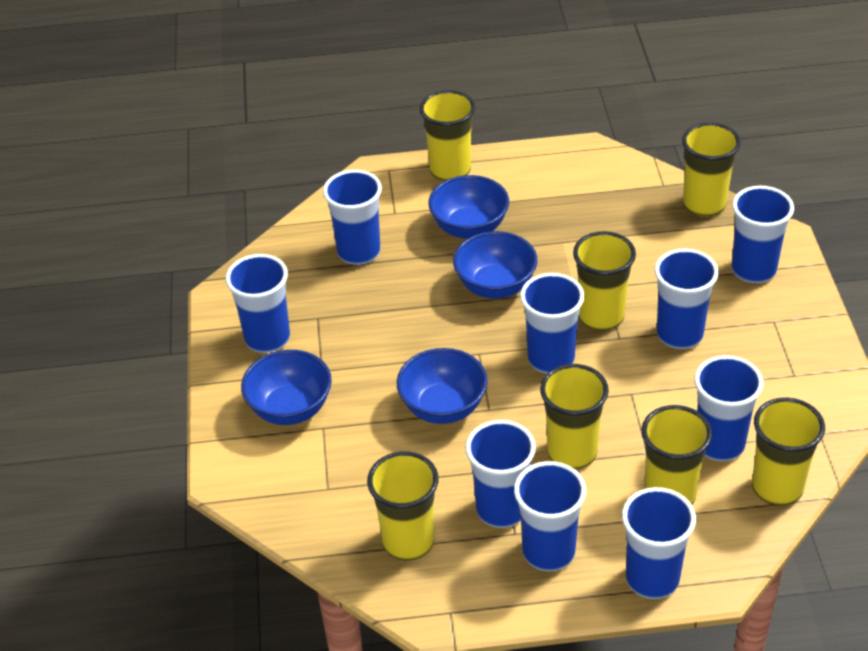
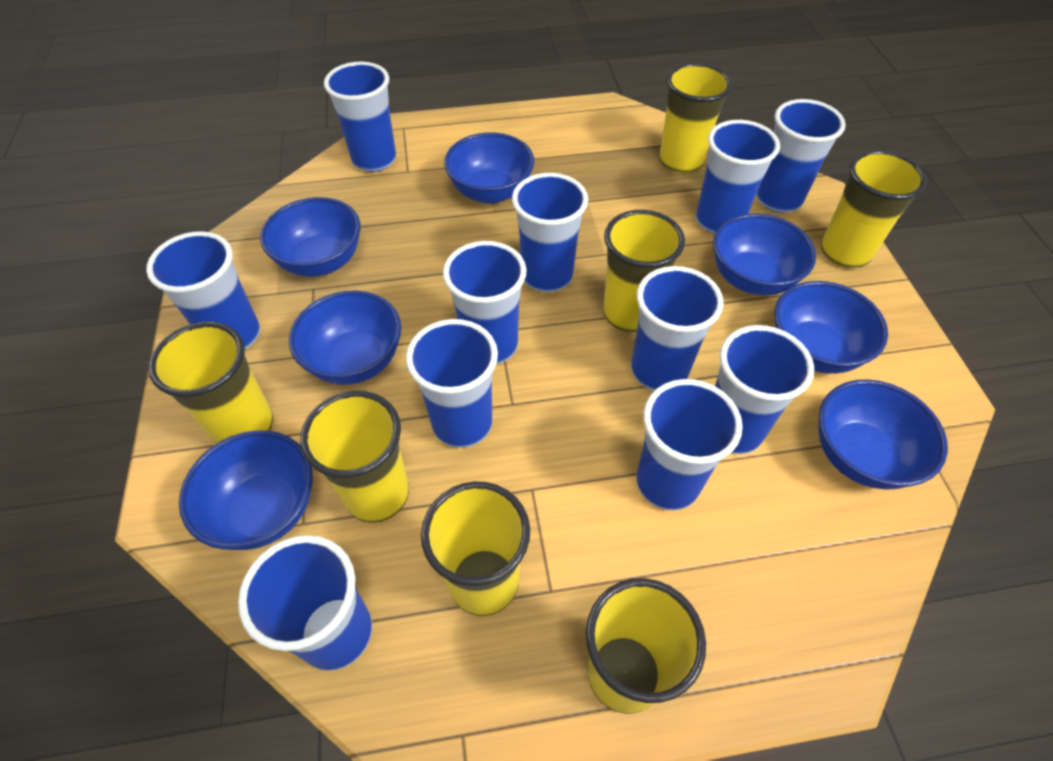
blue bowl: [241,350,332,425] [397,348,488,424] [428,175,509,239] [453,231,537,299] = 4 -> [179,430,313,550] [260,197,360,277] [289,290,401,385] [444,133,534,204] [713,213,816,296] [774,281,888,374] [818,379,948,490] = 7
blue cup: [225,254,290,353] [323,170,382,265] [465,420,536,528] [514,461,586,571] [520,273,585,373] [622,487,696,599] [654,248,719,349] [694,355,763,461] [732,186,794,283] = 9 -> [146,231,260,349] [238,535,372,671] [324,62,396,172] [406,319,498,448] [443,241,527,364] [512,173,588,292] [631,266,724,391] [636,379,743,510] [696,120,780,234] [715,325,814,454] [756,99,846,213] = 11

